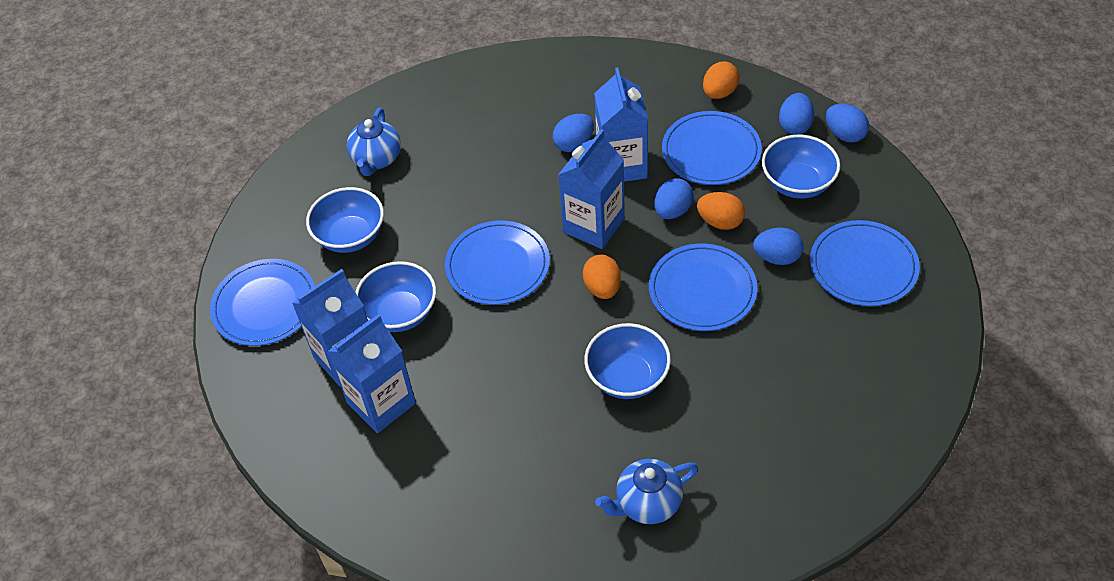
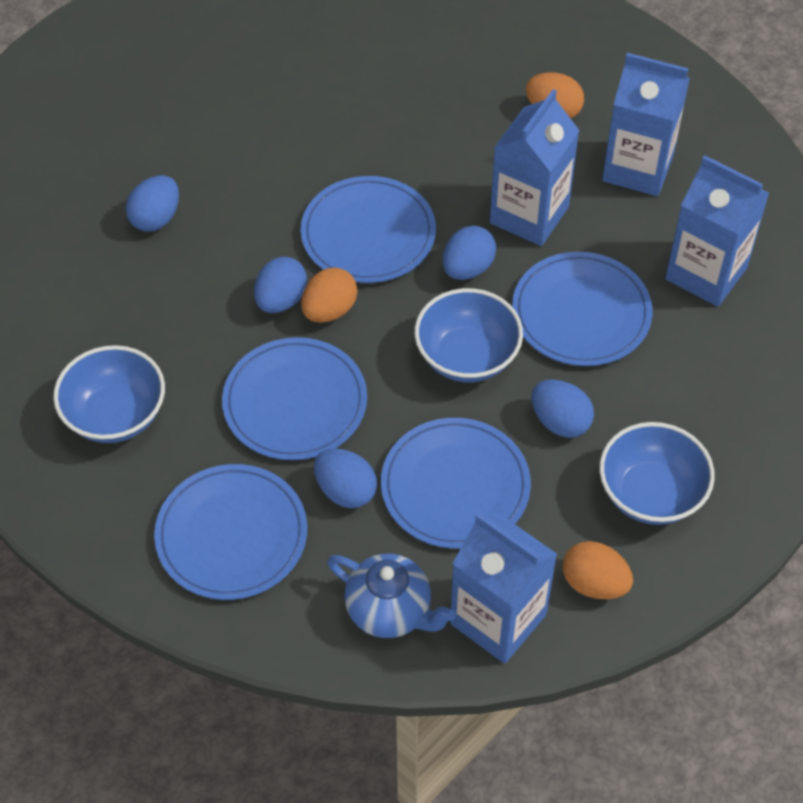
blue bowl: [306,187,384,253] [355,261,436,332] [584,323,671,399] [762,135,840,199] = 4 -> [53,345,165,443] [414,288,523,382] [599,422,715,525] = 3
blue teapot: [347,108,401,176] [595,459,698,524] = 2 -> [327,554,456,638] = 1

